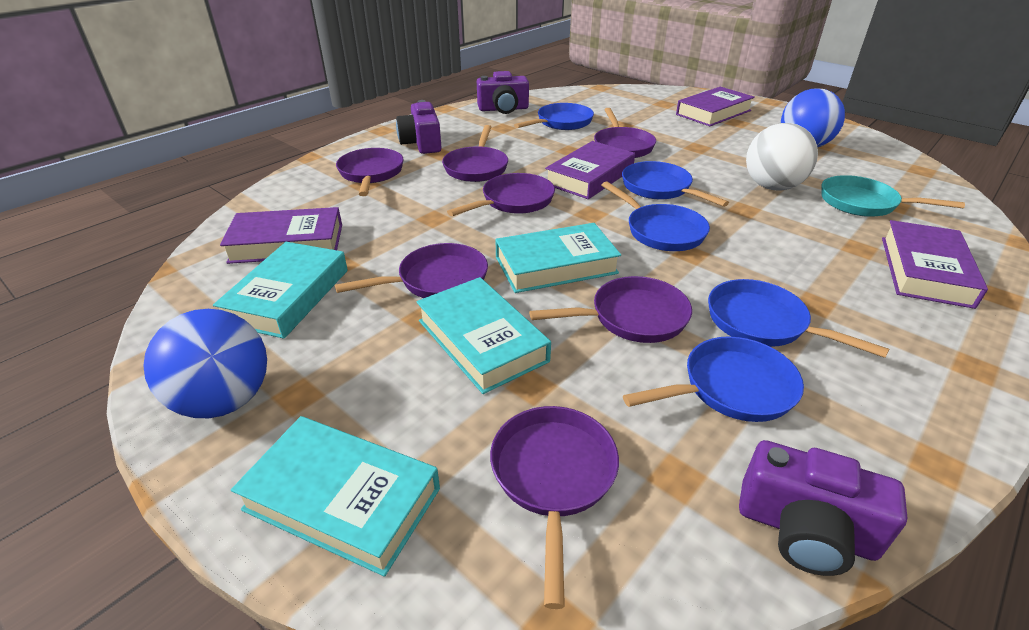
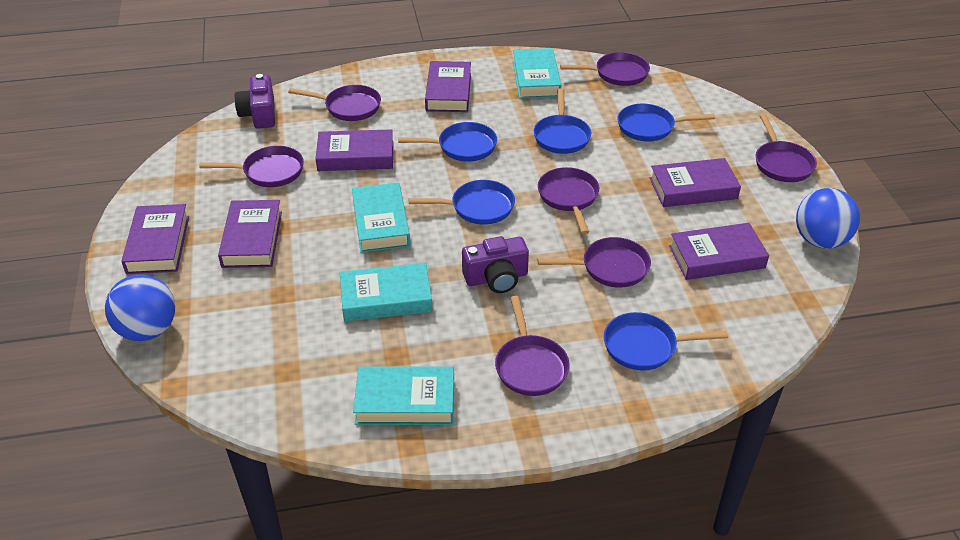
purple book: [220,207,342,264] [545,141,635,199] [676,87,755,126] [882,220,988,309] = 4 -> [121,204,189,274] [218,200,282,268] [315,129,393,171] [425,61,471,112] [650,158,741,207] [669,223,769,280] = 6
purple camera: [396,100,442,154] [477,71,529,114] [739,440,907,576] = 3 -> [235,74,275,129] [462,236,529,293] = 2
turquoise pan: [821,175,965,217] = 1 -> none = 0
white ball: [746,123,818,190] = 1 -> none = 0

